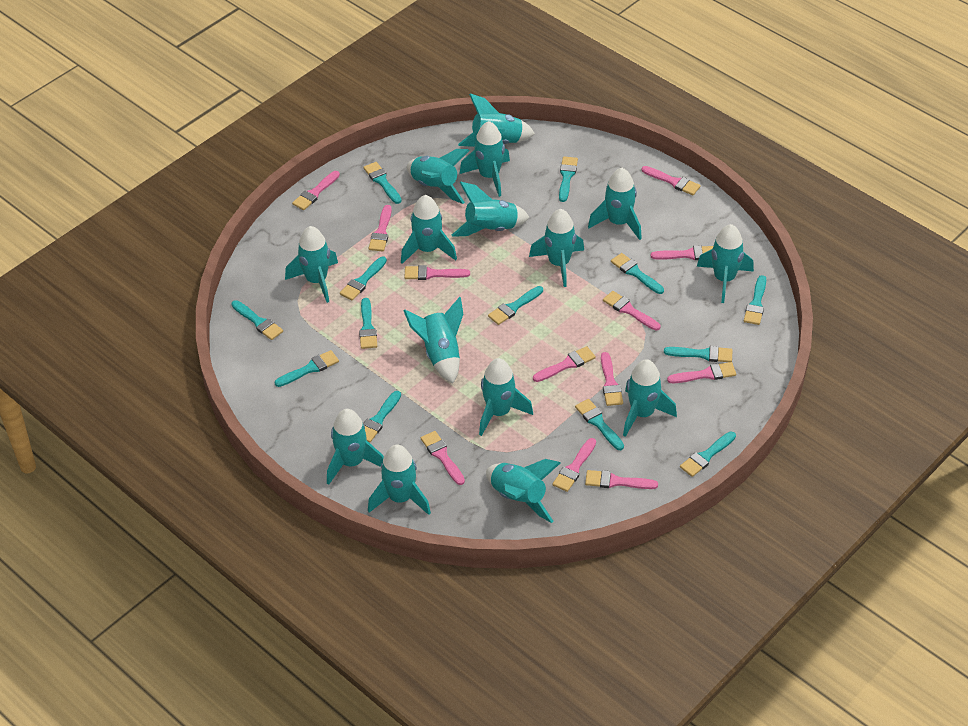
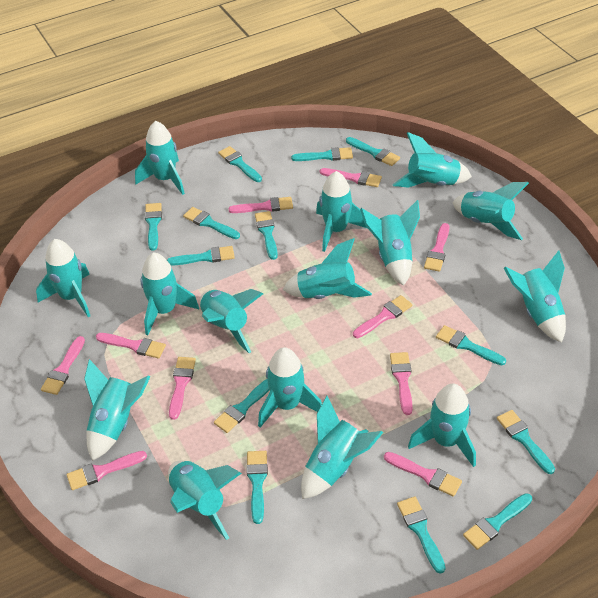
pink brush: [292,171,340,210] [369,205,392,251] [404,265,470,280] [421,431,465,485] [533,346,596,382] [552,438,596,492] [585,470,658,489] [601,352,623,406] [603,291,660,331] [642,166,701,195] [651,245,713,260] [667,362,736,383] = 12 -> [41,336,85,395] [67,451,147,490] [96,333,166,358] [169,357,196,420] [228,197,293,213] [320,168,382,187] [353,295,412,338] [384,452,462,497] [390,352,413,415] [424,223,449,272] = 10

